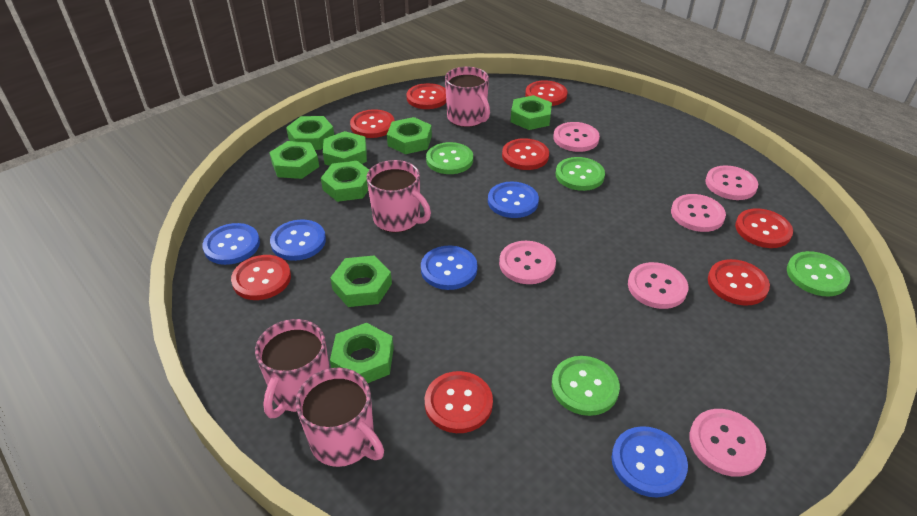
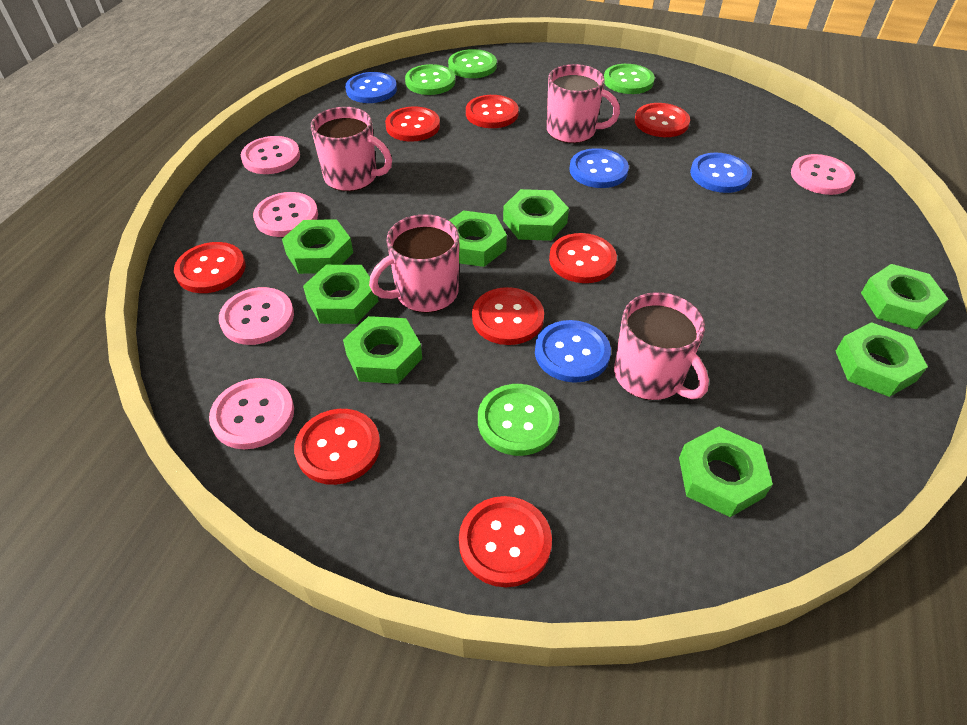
blue button: [202,223,260,265] [270,219,326,261] [421,245,477,290] [488,182,539,218] [612,426,688,497] = 5 -> [345,72,397,103] [535,320,611,383] [569,148,629,188] [690,153,752,193] = 4
pink button: [499,241,556,284] [553,122,600,152] [628,262,688,309] [671,194,726,232] [690,409,766,477] [705,165,758,200] = 6 -> [209,378,294,449] [219,287,294,345] [241,136,300,174] [253,192,318,237] [791,154,855,195] = 5

